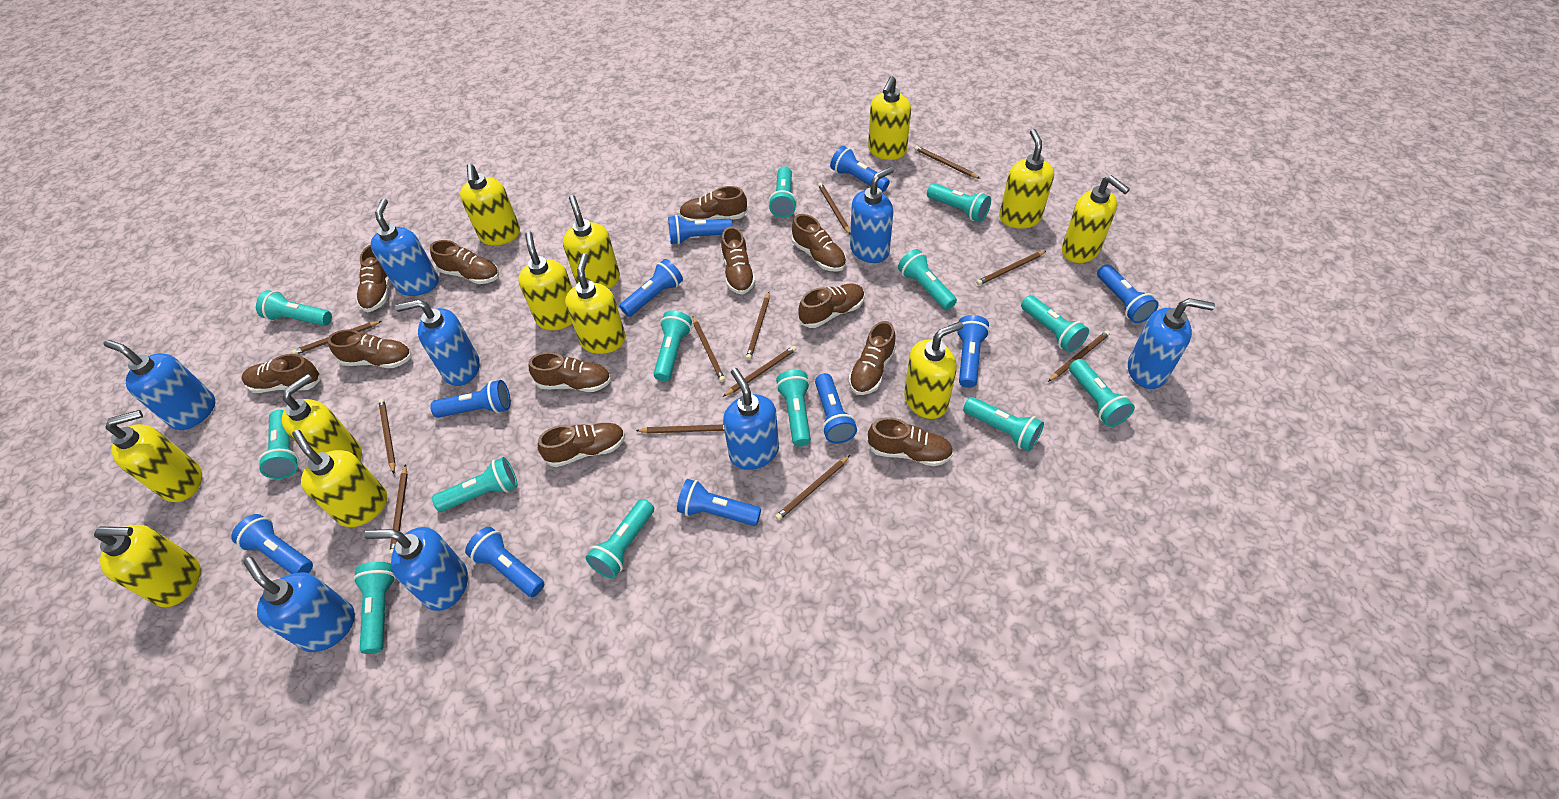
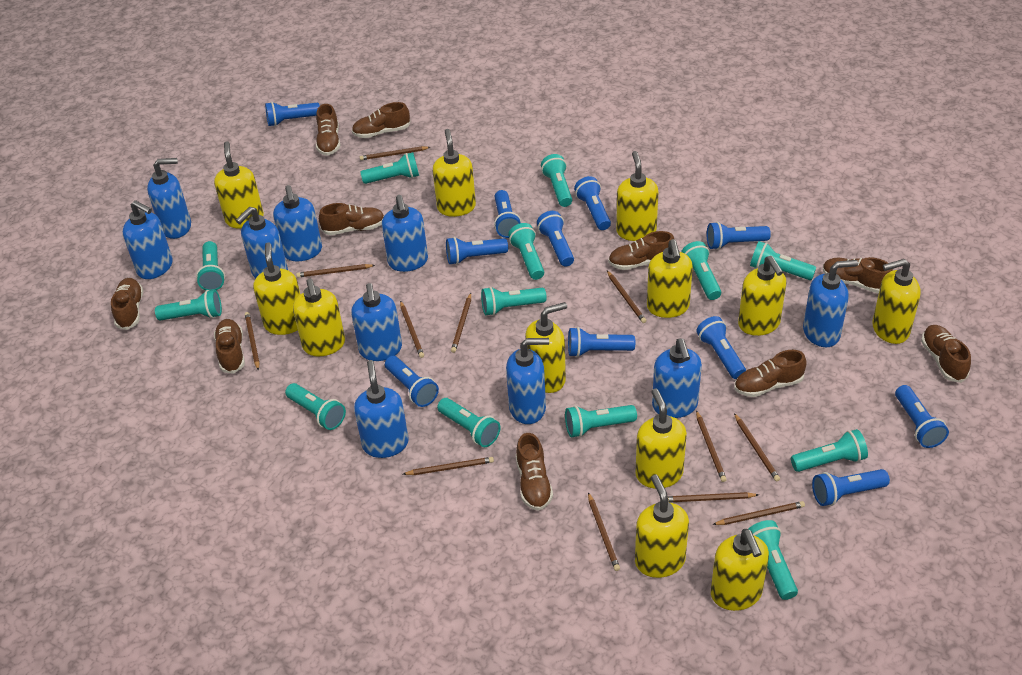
blue flashlight: [231,514,313,574] [430,380,510,418] [465,527,544,597] [620,259,683,317] [668,215,733,245] [677,479,761,526] [815,373,857,444] [830,146,890,192] [956,315,990,388] [1097,264,1159,323] = 10 -> [265,102,320,126] [385,356,439,407] [446,237,508,265] [494,190,521,238] [537,211,574,266] [568,327,635,357] [574,176,611,230] [696,316,746,379] [707,222,771,250] [812,469,890,506] [895,385,949,448] = 11
blue soap dispenser: [104,340,215,430] [244,557,355,652] [364,527,468,611] [370,198,439,296] [395,299,480,386] [723,368,779,470] [850,166,894,263] [1128,298,1215,389] = 8 -> [123,200,173,279] [147,158,191,239] [236,207,288,278] [273,185,322,261] [351,283,402,361] [354,360,408,458] [382,195,428,272] [506,338,549,424] [652,338,702,418] [803,260,858,347] = 10
brown shoe: [242,354,321,393] [327,330,412,368] [356,245,390,312] [430,240,499,284] [529,352,611,392] [538,423,625,467] [679,186,748,221] [721,227,756,295] [791,214,846,272] [798,283,865,328] [849,321,896,395] [867,417,953,466] = 12 -> [111,278,143,330] [214,319,245,374] [316,104,340,156] [319,203,384,235] [352,102,410,138] [516,433,553,511] [608,231,674,270] [734,350,807,397] [823,257,893,293] [921,325,971,383] = 10

